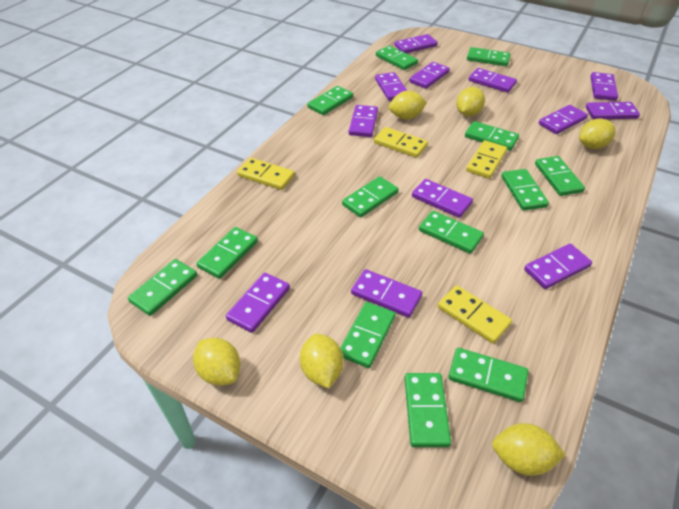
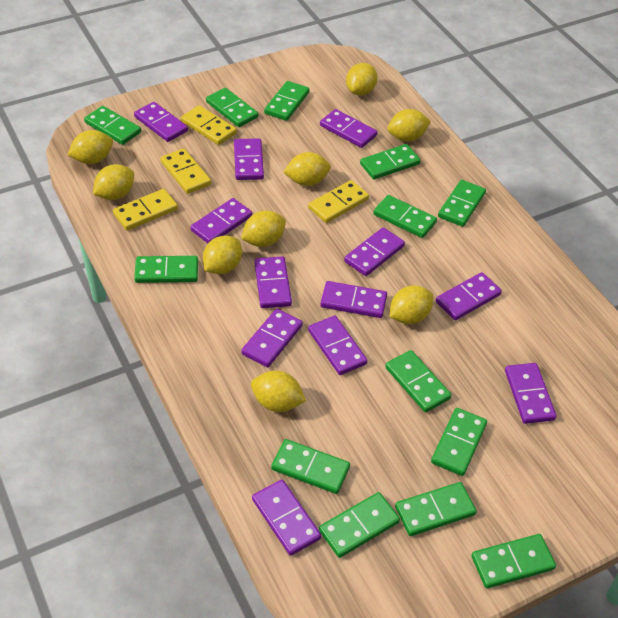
yellow lemon: [193,338,240,386] [300,333,343,388] [389,91,427,119] [456,87,485,116] [492,423,566,476] [579,119,616,149] = 6 -> [67,130,113,164] [93,164,134,200] [203,235,242,274] [241,211,286,247] [251,371,306,412] [284,152,331,186] [346,63,378,96] [387,109,431,141] [389,285,433,324] = 9

